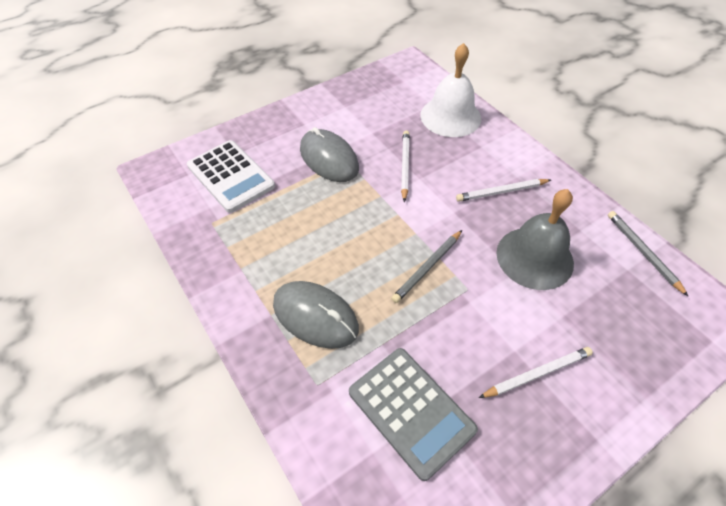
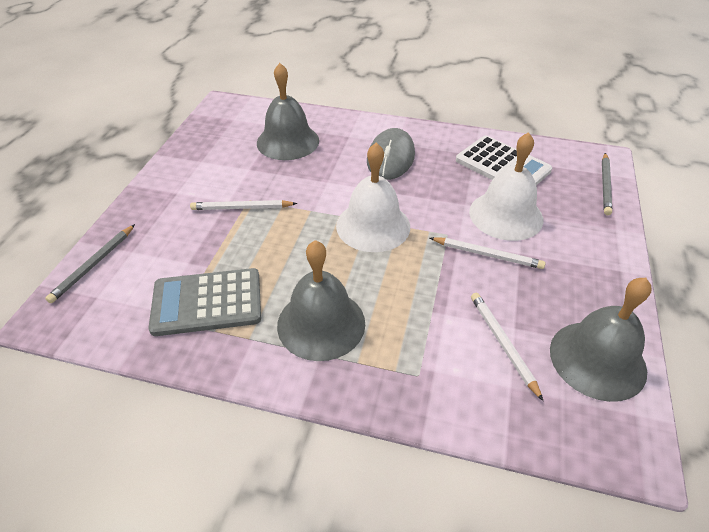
grey bell: [496,189,574,290] = 1 -> [257,63,319,160] [277,240,365,361] [550,278,651,402] = 3
grey mouse: [273,281,359,349] [300,127,359,182] = 2 -> [367,128,415,180] = 1
white bell: [421,43,481,137] = 1 -> [336,143,410,252] [469,132,543,241] = 2

